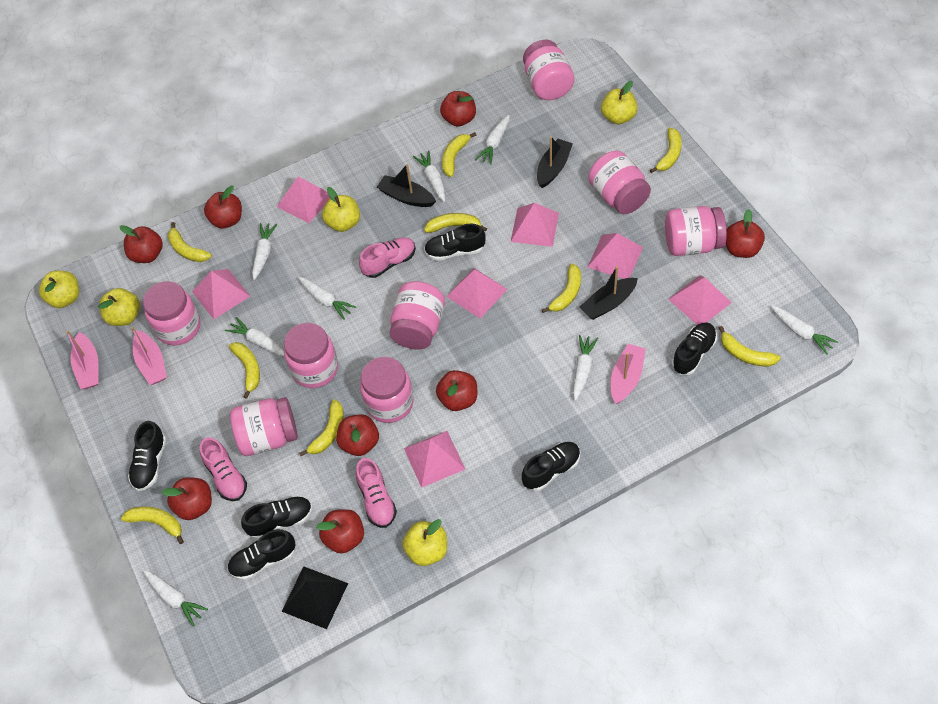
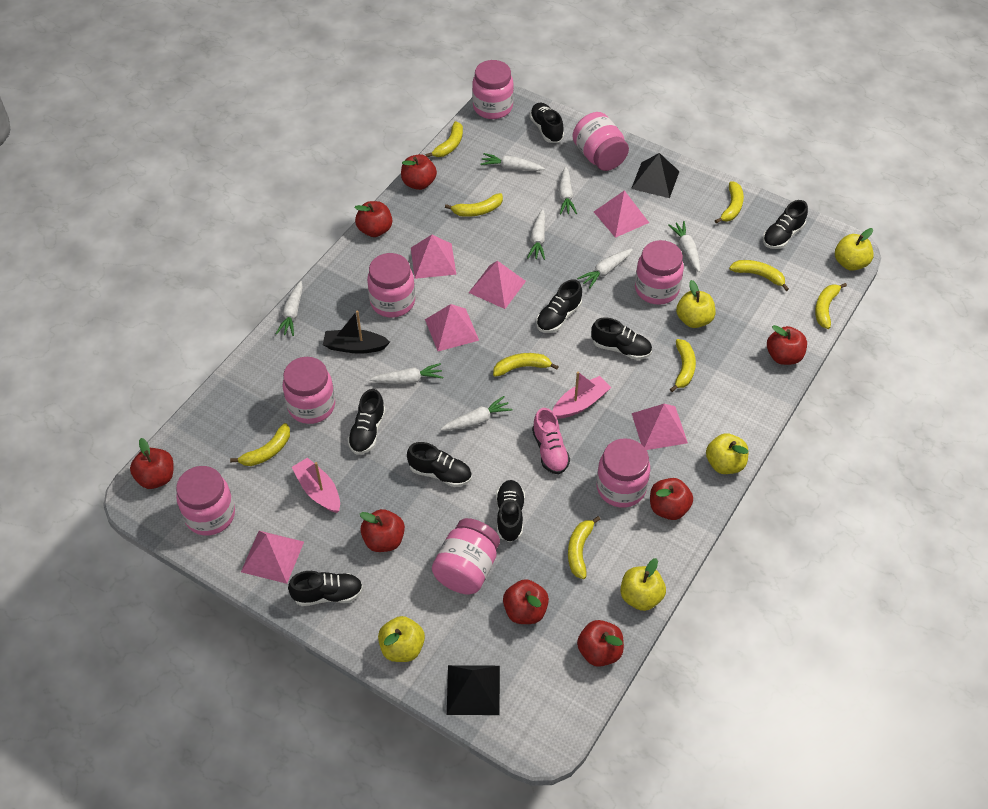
black boat: [377,164,436,207] [537,136,573,188] [580,266,638,320] = 3 -> [323,311,390,354] = 1
black pyramid: [281,567,348,629] = 1 -> [447,665,500,715] [631,153,680,198] = 2
black shoe: [128,421,166,491] [227,529,295,580] [241,496,312,539] [424,224,486,261] [522,442,580,491] [672,322,717,375] = 6 -> [288,571,363,606] [348,389,386,454] [407,442,472,487] [496,480,525,542] [529,103,564,143] [536,279,582,333] [591,317,652,360] [763,200,808,249] = 8
pink boat: [66,330,99,389] [131,327,167,385] [611,344,646,404] = 3 -> [292,457,340,513] [553,372,611,419] = 2
pink pyramid: [192,269,250,319] [277,176,330,223] [404,431,465,488] [446,268,508,318] [511,203,559,247] [588,233,643,279] [668,275,732,325] = 7 -> [241,531,304,584] [411,235,456,279] [425,304,479,351] [469,261,526,309] [594,190,649,238] [632,404,688,450] = 6
pink shoe: [200,437,247,501] [356,458,397,528] [359,237,416,278] = 3 -> [532,408,570,474] = 1

